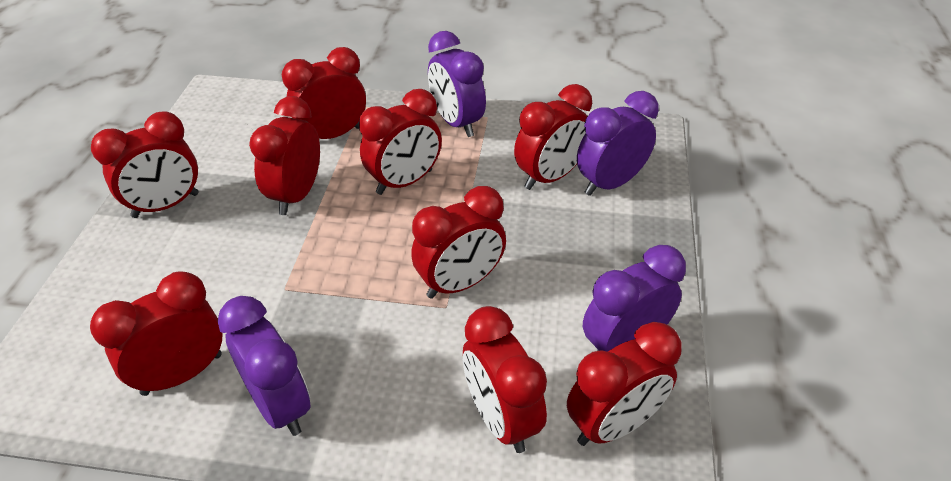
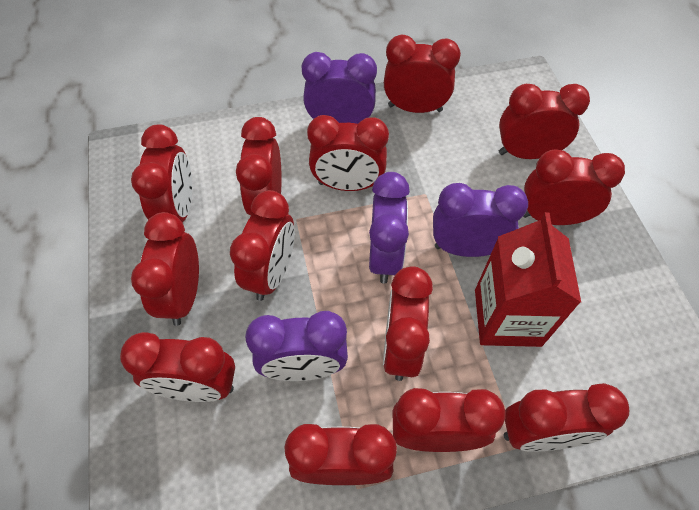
red carton: none = 0 -> [475,212,581,347] = 1
red clock: [90,271,222,396] [91,112,199,218] [249,96,320,215] [282,47,366,139] [359,89,442,195] [411,186,506,299] [463,306,547,453] [514,84,592,190] [567,322,682,446] = 9 -> [120,332,235,402] [131,124,192,222] [131,212,199,326] [230,190,295,301] [236,117,282,215] [284,424,397,485] [307,115,389,191] [383,266,433,381] [384,35,461,113] [392,388,506,452] [499,84,590,159] [504,383,629,452] [523,149,625,225] = 13

